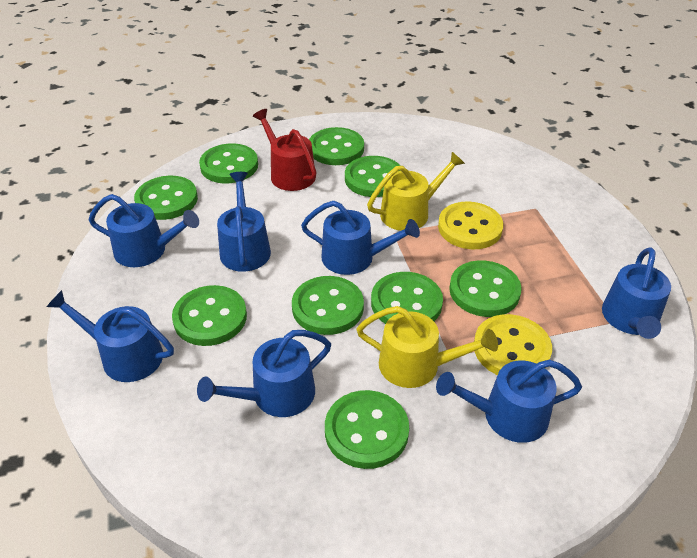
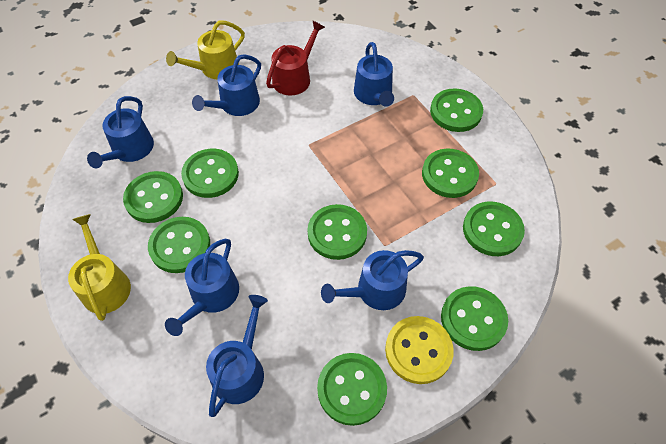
blue watering can: [46,290,174,382] [89,194,199,267] [197,330,331,417] [217,172,271,272] [301,201,420,275] [436,360,582,443] [602,247,671,339] = 7 -> [87,96,154,168] [165,239,239,336] [192,54,261,116] [206,295,268,417] [321,250,424,310] [354,42,394,107] = 6
yellow button: [438,202,503,249] [474,314,552,375] = 2 -> [385,316,454,384] = 1

